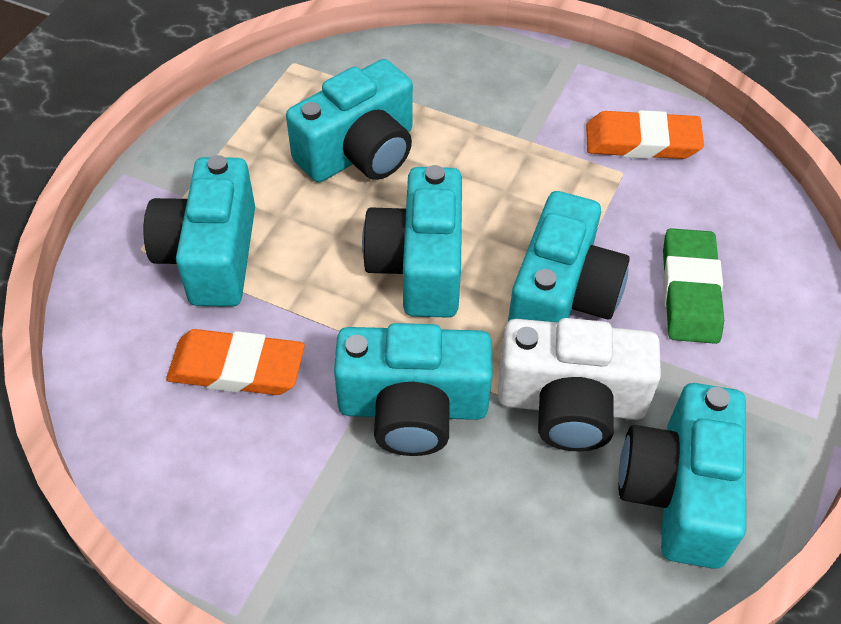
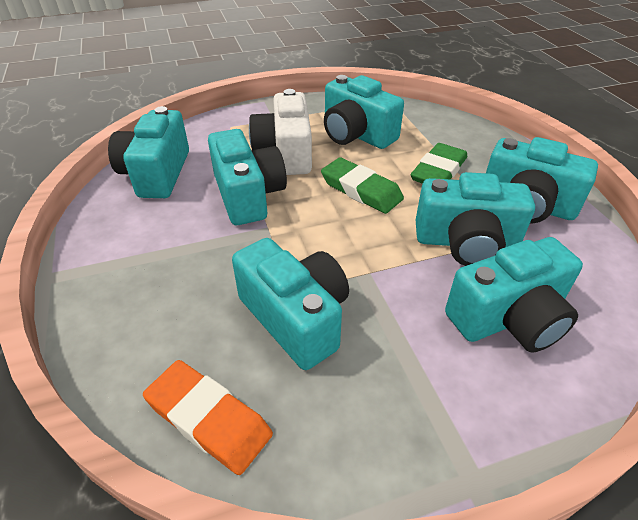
green eraser: [663,228,724,344] = 1 -> [321,157,404,214] [410,143,467,184] = 2
orange eraser: [166,329,305,395] [586,110,704,159] = 2 -> [143,360,273,475] = 1
turquoise camera: [143,155,255,307] [286,59,413,182] [334,323,493,456] [362,165,462,318] [508,191,630,322] [619,383,746,569] = 6 -> [108,106,189,198] [208,129,287,225] [232,238,349,370] [324,75,404,149] [416,172,535,266] [445,237,583,353] [486,137,598,224] = 7

